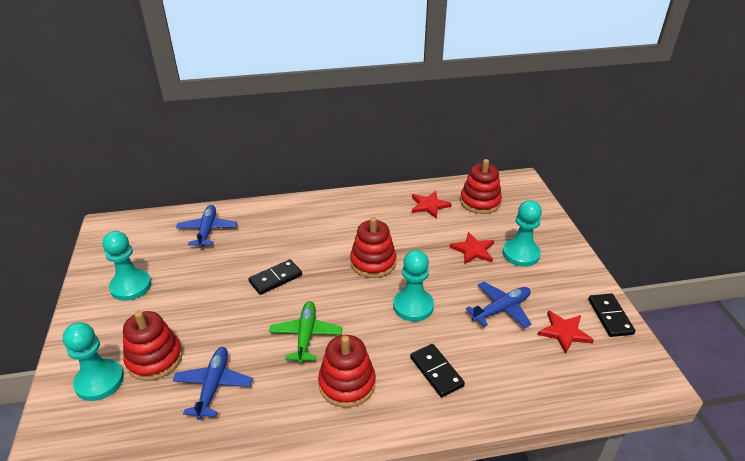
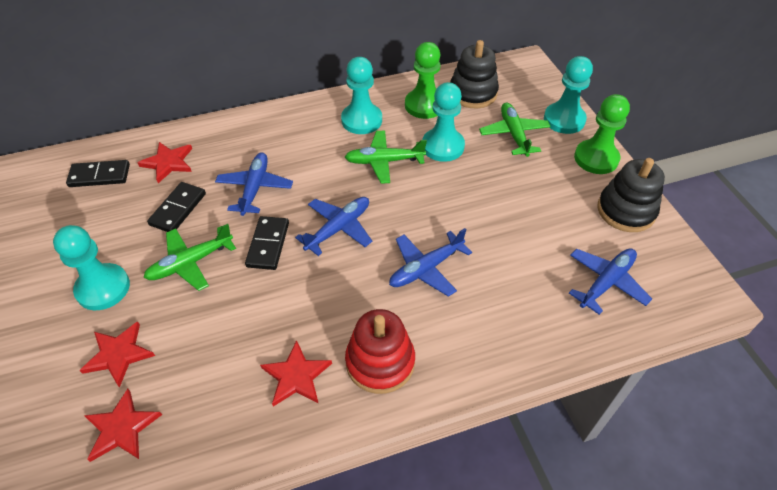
black stacking toy: none = 0 -> [450,40,499,108] [597,158,665,232] = 2
blue plane: [173,347,253,420] [176,205,237,248] [466,282,531,328] = 3 -> [215,152,293,216] [295,197,372,256] [389,228,472,297] [569,248,652,315] = 4
green pawn: none = 0 -> [405,42,440,119] [574,94,630,174] = 2
green plane: [269,301,343,364] = 1 -> [144,224,236,291] [345,130,427,184] [479,102,551,157] = 3
red stacking toy: [123,311,183,381] [318,335,376,408] [350,217,396,278] [460,159,502,214] = 4 -> [345,309,415,394] = 1
red star: [412,191,452,219] [450,232,494,265] [538,310,594,354] = 3 -> [79,321,155,387] [84,389,162,462] [137,142,192,183] [260,340,332,407] = 4

